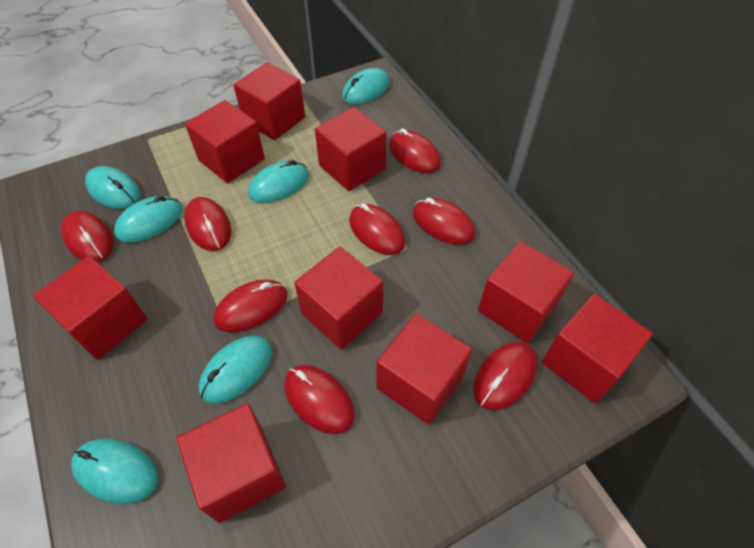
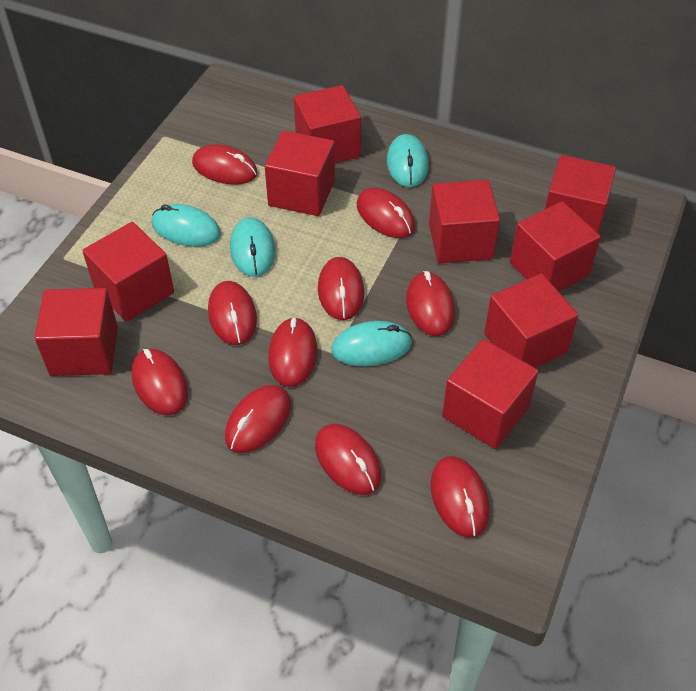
red mouse: [61,211,114,262] [184,197,231,251] [213,279,288,332] [284,365,355,434] [349,203,405,255] [389,128,441,173] [413,198,475,245] [473,342,538,410] = 8 -> [132,348,188,415] [192,144,258,184] [208,281,257,345] [225,385,291,453] [268,317,317,387] [315,424,381,495] [318,257,364,320] [357,188,415,238] [406,271,455,336] [430,456,489,538] = 10
turquoise mouse: [71,439,158,504] [85,166,140,209] [114,196,183,242] [199,336,272,404] [248,160,309,203] [342,68,390,104] = 6 -> [152,204,221,247] [230,217,275,277] [331,321,412,366] [387,134,429,187] = 4

